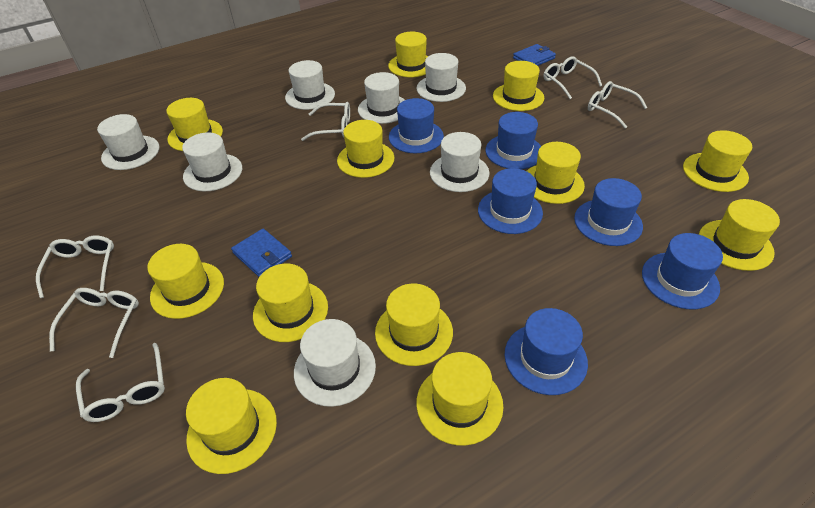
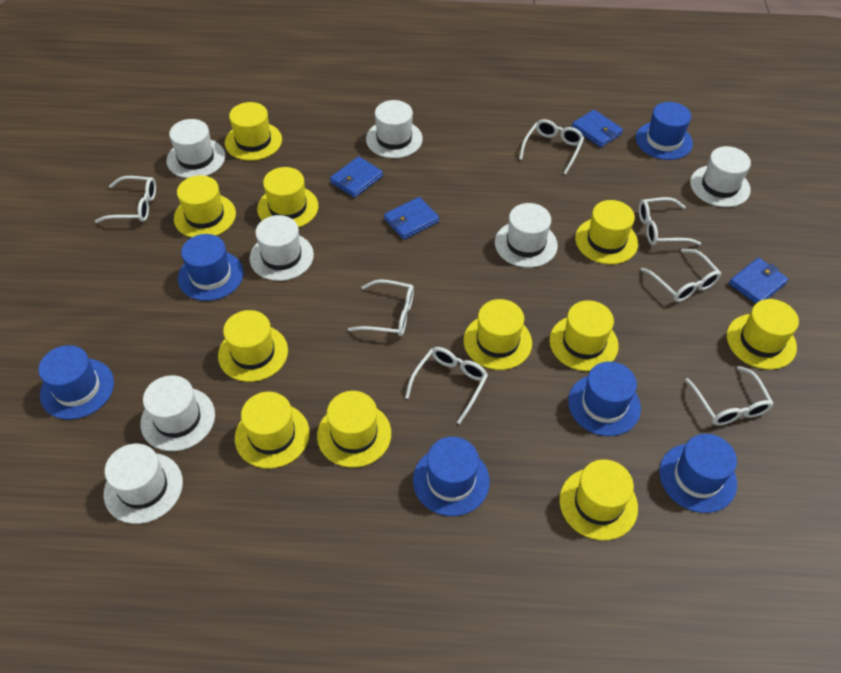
blue wallet: [231,229,292,277] [513,44,556,66] = 2 -> [330,156,383,198] [384,197,439,240] [572,110,623,147] [729,258,789,304] = 4
white glasses: [36,236,114,298] [49,288,139,358] [76,343,165,422] [301,102,350,141] [543,56,602,99] [588,81,647,128] = 6 -> [95,176,156,223] [348,279,414,336] [405,347,488,424] [519,119,584,174] [639,197,701,245] [641,249,721,302] [685,366,774,426] = 7
yellow hat: [147,244,224,319] [166,98,223,151] [186,378,277,474] [253,264,328,342] [337,120,394,178] [375,284,453,366] [388,32,428,77] [416,352,503,446] [493,61,544,111] [527,142,585,204] [683,130,752,192] [699,199,780,271] = 12 -> [174,175,236,238] [218,310,288,382] [225,102,282,161] [235,392,310,469] [257,167,318,228] [317,391,391,468] [464,299,532,370] [550,300,619,371] [559,459,638,540] [575,200,638,264] [727,299,799,370] = 11

